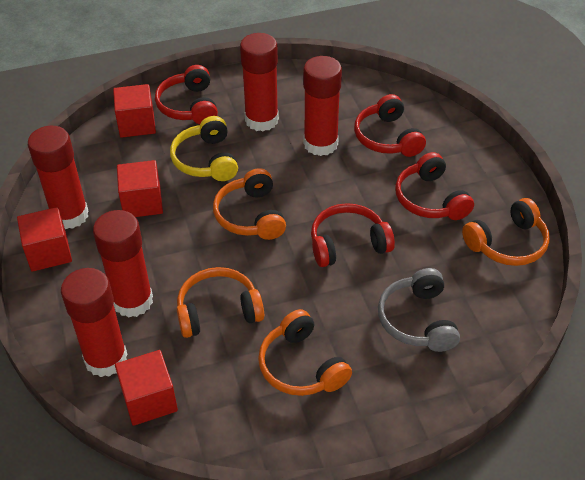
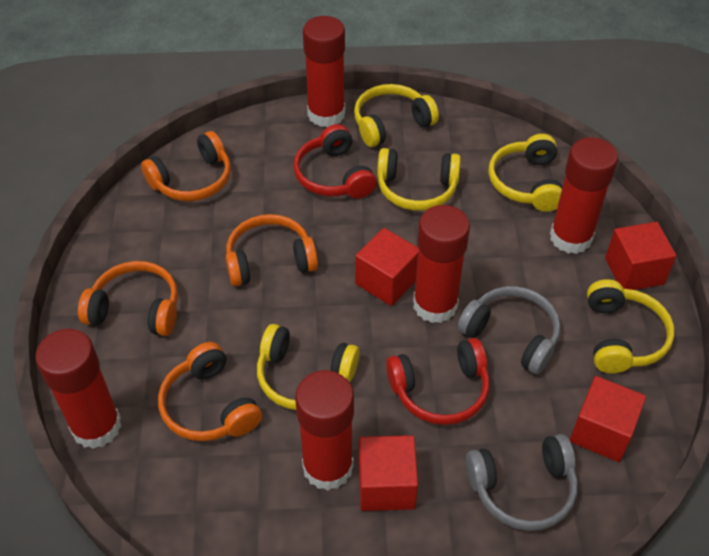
grey headphones: [378,268,460,352] = 1 -> [457,286,561,374] [465,434,578,531] = 2
red headphones: [155,65,218,125] [311,203,395,267] [354,94,426,157] [395,152,474,220] = 4 -> [293,124,376,199] [386,338,490,425] = 2
yellow headphones: [170,116,238,181] = 1 -> [257,324,360,410] [354,84,439,147] [377,148,461,211] [488,134,563,212] [587,279,675,373] = 5

